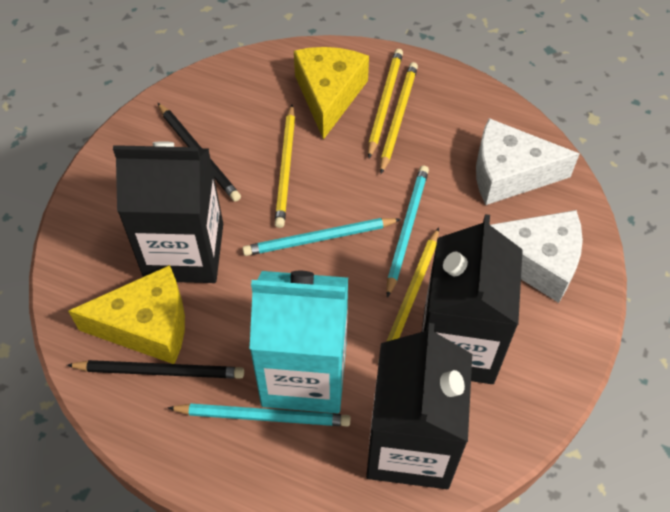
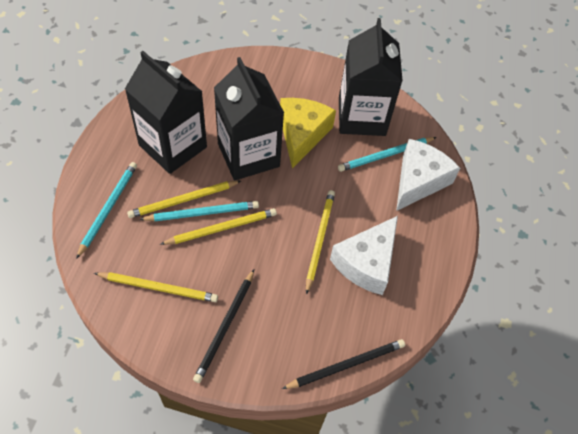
turquoise carton: [250,271,348,413] = 1 -> none = 0
yellow cheese: [68,265,185,364] [294,47,369,140] = 2 -> [280,98,336,168] = 1

